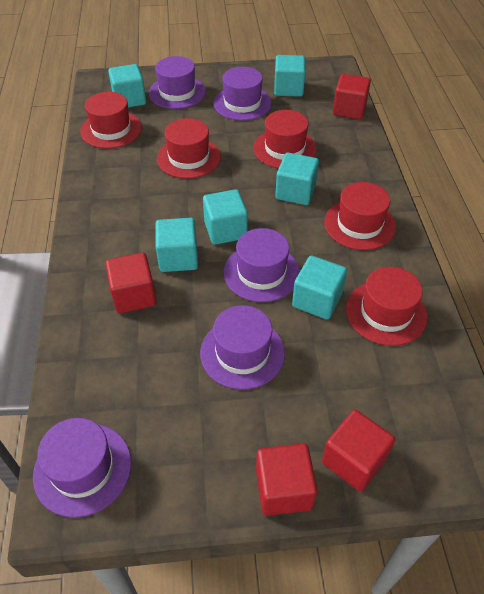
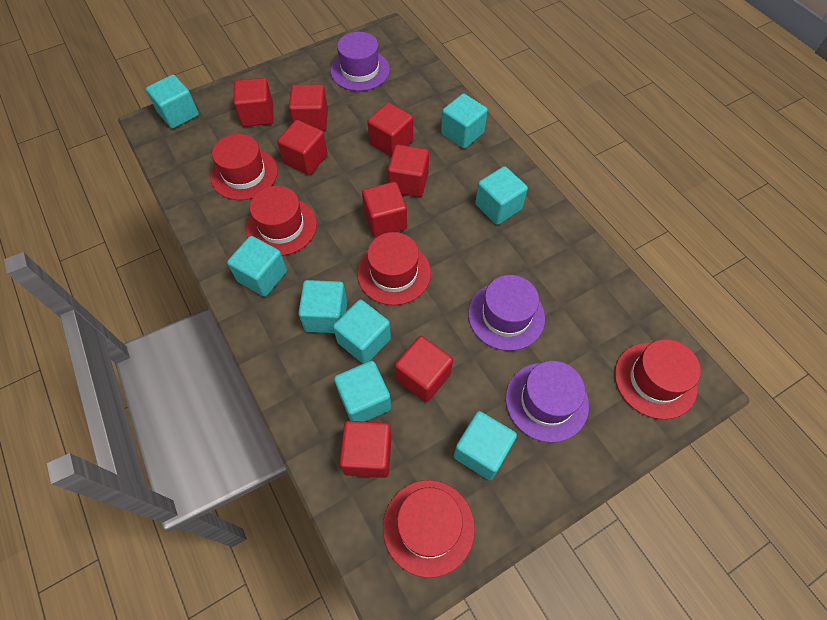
purple hat: [33,418,131,518] [149,56,206,109] [200,305,285,390] [213,67,272,121] [224,228,300,302] = 5 -> [330,32,390,91] [468,275,545,351] [505,361,589,443] = 3
red cube: [105,253,157,313] [256,443,317,516] [322,410,395,492] [333,74,371,120] = 4 -> [234,78,274,127] [277,120,328,175] [289,85,328,131] [340,421,392,478] [362,182,407,237] [367,102,413,157] [388,145,429,197] [395,336,453,402] = 8
turquoise cube: [108,64,146,108] [155,218,198,272] [203,189,248,245] [274,55,306,97] [275,153,319,205] [292,256,347,320] = 6 -> [146,75,199,129] [227,236,287,297] [298,280,347,333] [333,300,391,364] [334,361,391,422] [441,93,488,149] [454,411,517,480] [475,166,528,225] = 8

